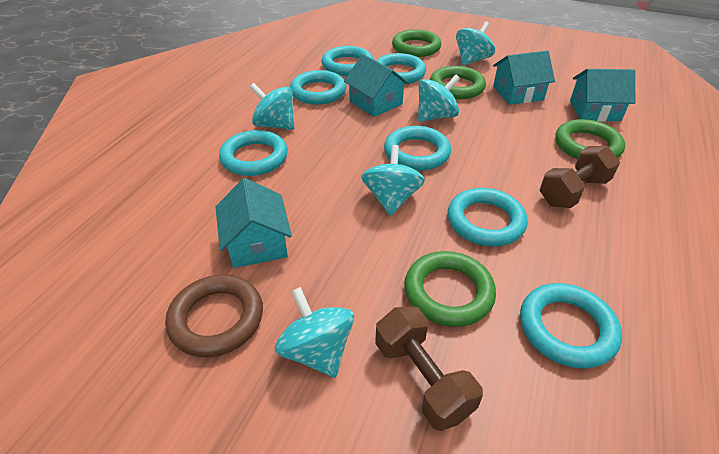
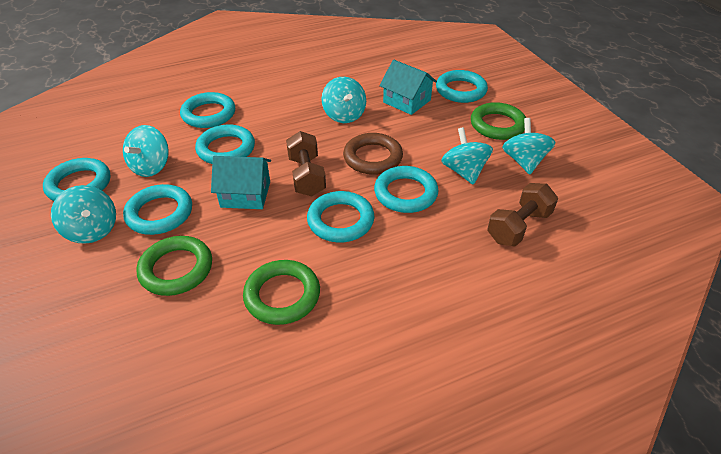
green ring: [392,29,441,57] [404,251,496,327] [430,66,486,99] [555,119,625,159] = 4 -> [136,236,212,296] [243,260,320,325] [471,102,526,140] = 3
turquoise house: [216,178,292,268] [344,54,409,117] [493,51,555,105] [570,69,635,122] = 4 -> [211,156,271,209] [379,60,437,115] = 2

